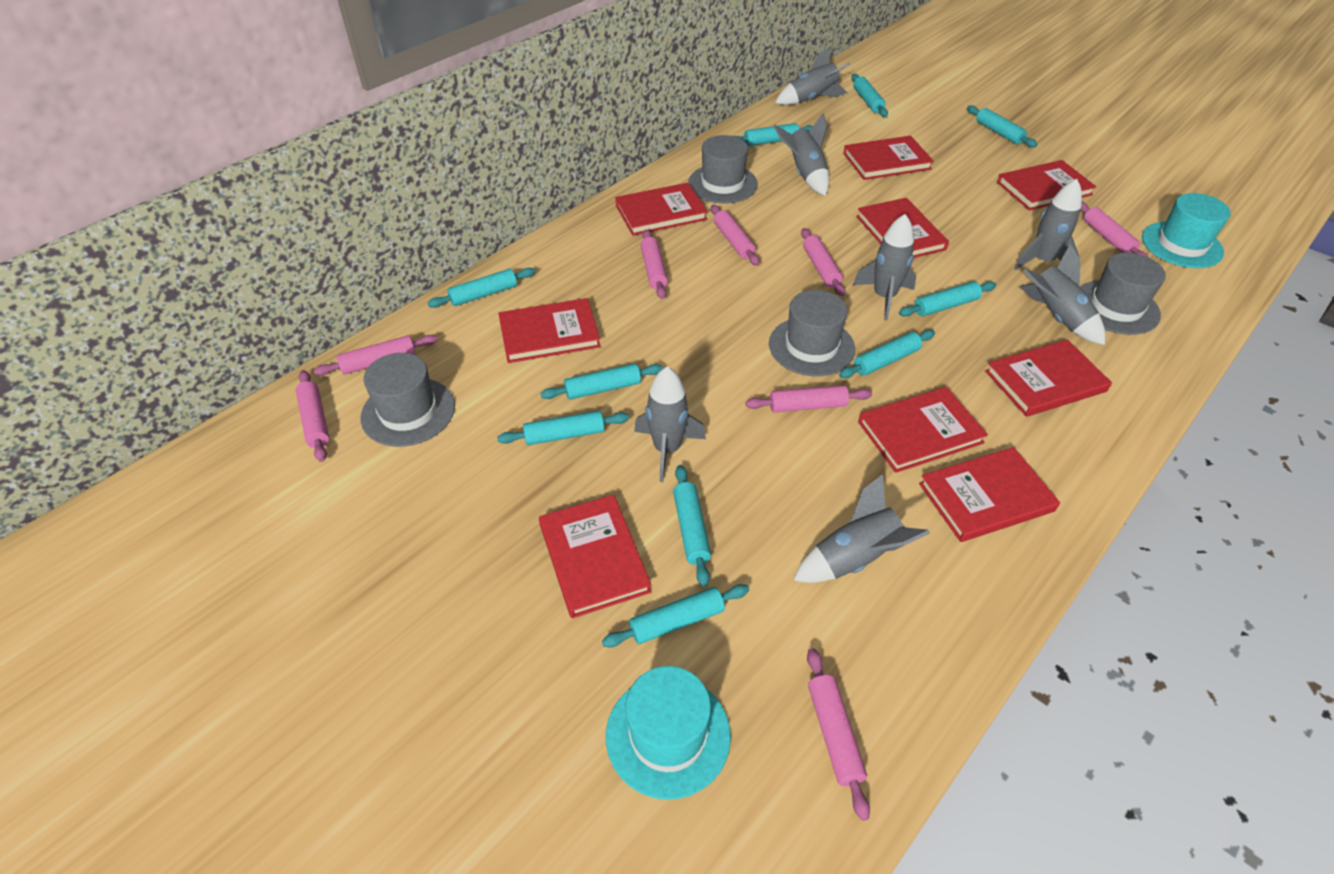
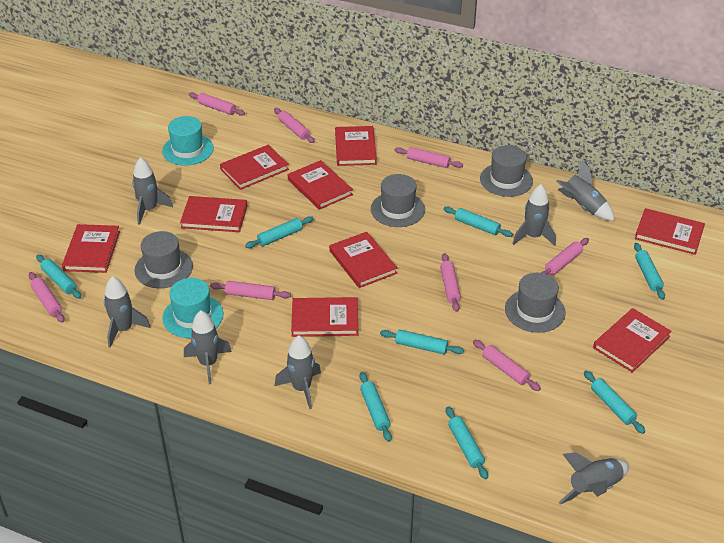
turquoise rolling pin: [428,268,535,308] [497,411,629,445] [541,363,663,400] [602,584,749,647] [673,465,711,587] [735,123,813,146] [839,330,935,378] [851,74,888,117] [899,281,996,317] [967,105,1037,148] = 10 -> [36,255,81,299] [245,216,314,248] [359,372,392,442] [380,330,464,354] [444,207,513,237] [446,406,488,479] [584,371,645,434] [634,243,665,300] = 8

